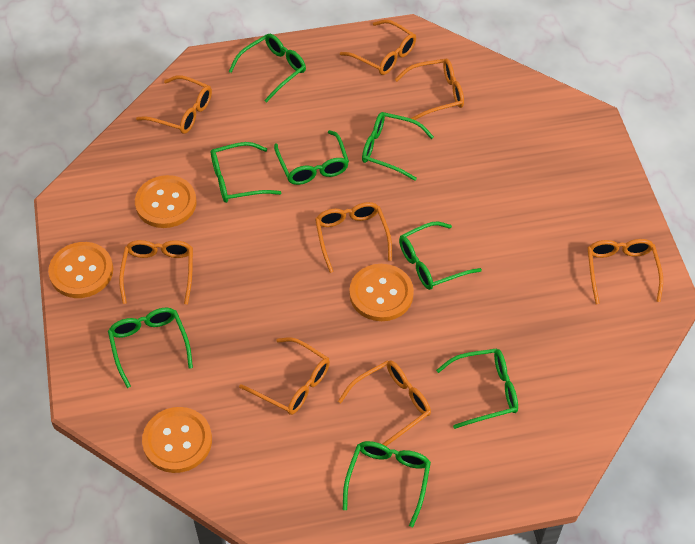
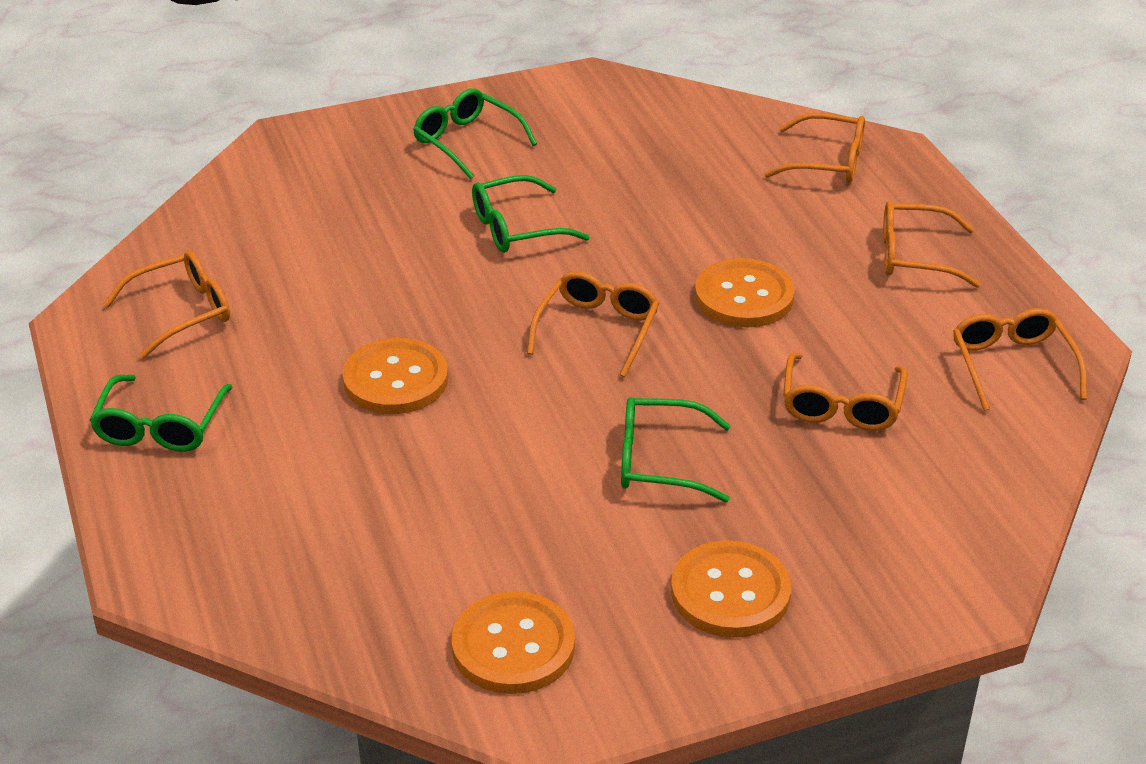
green glasses: [108,308,193,388] [211,142,282,203] [229,34,306,103] [274,130,349,185] [343,441,431,527] [362,112,434,181] [399,222,482,290] [436,348,518,429] = 8 -> [89,375,232,452] [413,88,537,179] [472,175,590,253] [621,397,731,502] = 4
orange glasses: [119,240,193,304] [136,75,212,134] [239,338,330,415] [315,202,392,273] [338,360,431,446] [340,20,416,75] [394,59,464,120] [587,239,663,304] = 8 -> [104,251,230,359] [527,271,659,377] [764,113,865,183] [783,352,908,431] [883,201,981,288] [953,308,1087,411] = 6

